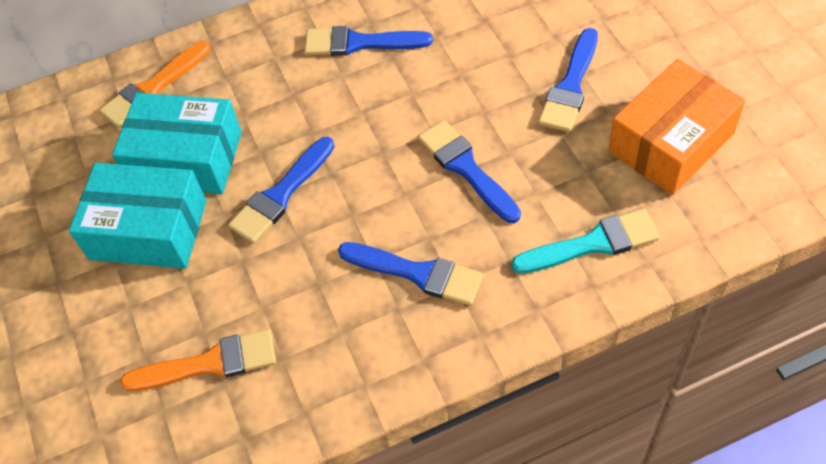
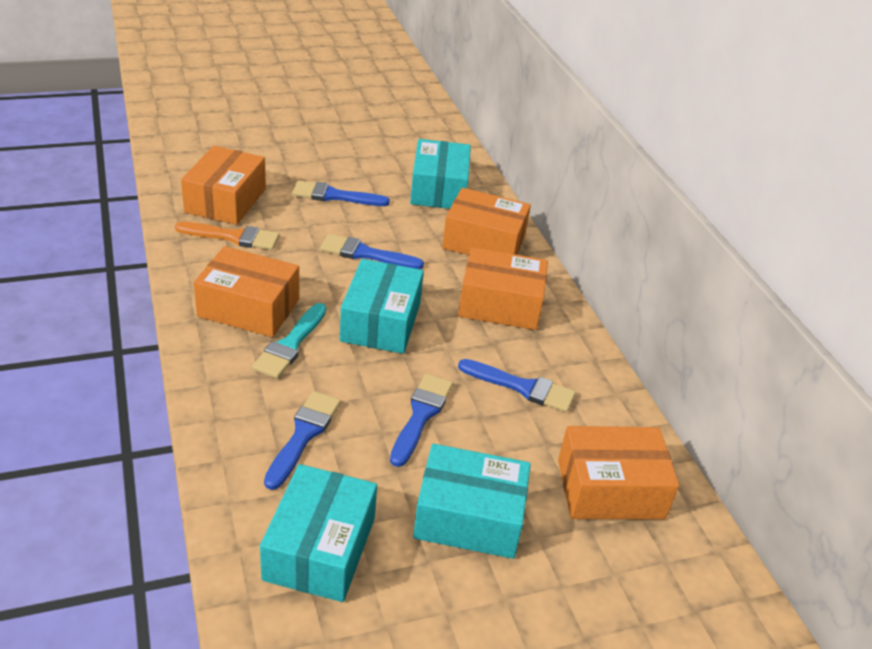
orange box: [608,59,745,195] = 1 -> [181,146,266,225] [194,246,299,337] [442,188,531,255] [458,247,548,330] [558,426,679,519] = 5
orange brush: [99,41,210,129] [120,329,276,391] = 2 -> [175,221,280,250] = 1
turquoise box: [69,163,207,269] [112,93,242,194] = 2 -> [260,464,377,602] [340,259,424,354] [410,139,471,209] [413,444,531,559] = 4

